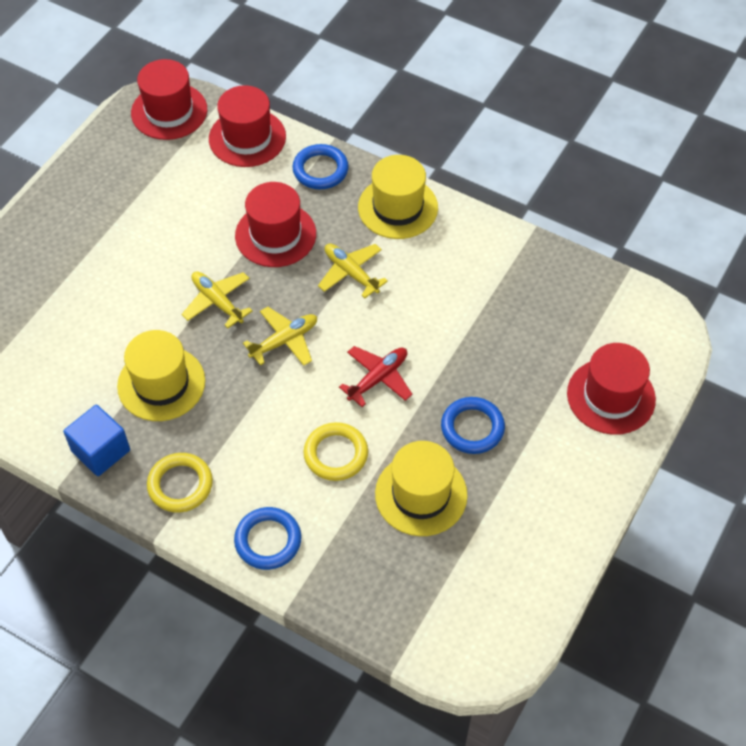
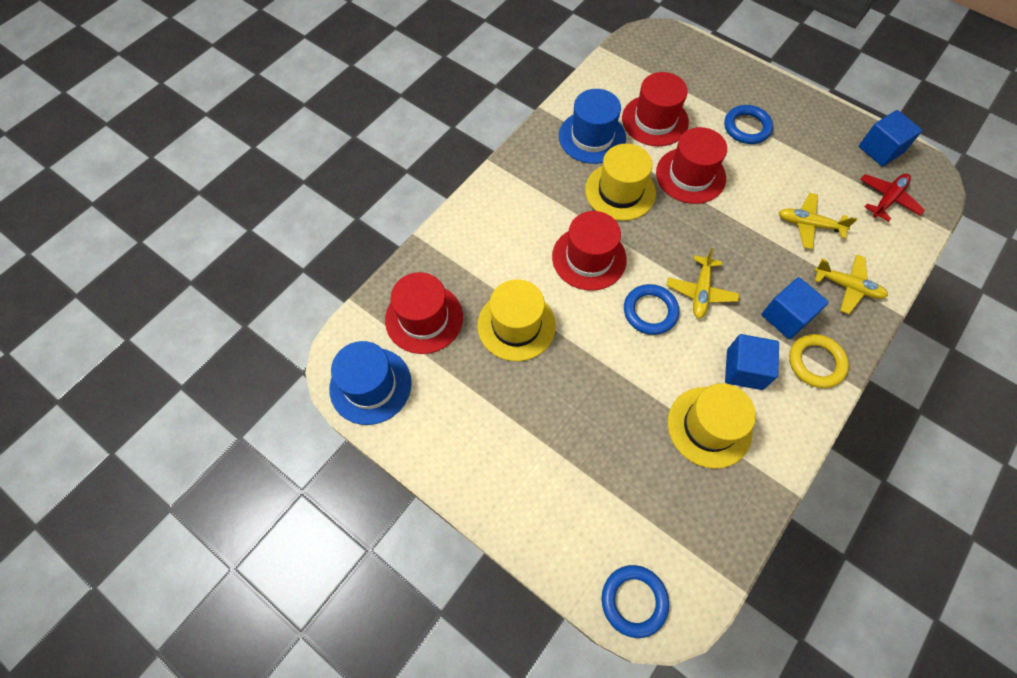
blue cube: [63,405,130,476] = 1 -> [725,334,779,390] [761,277,829,339] [859,110,922,167] = 3
blue hat: none = 0 -> [329,341,412,425] [559,89,626,164] = 2
yellow ring: [147,453,213,513] [304,422,368,481] = 2 -> [789,334,849,388] = 1

